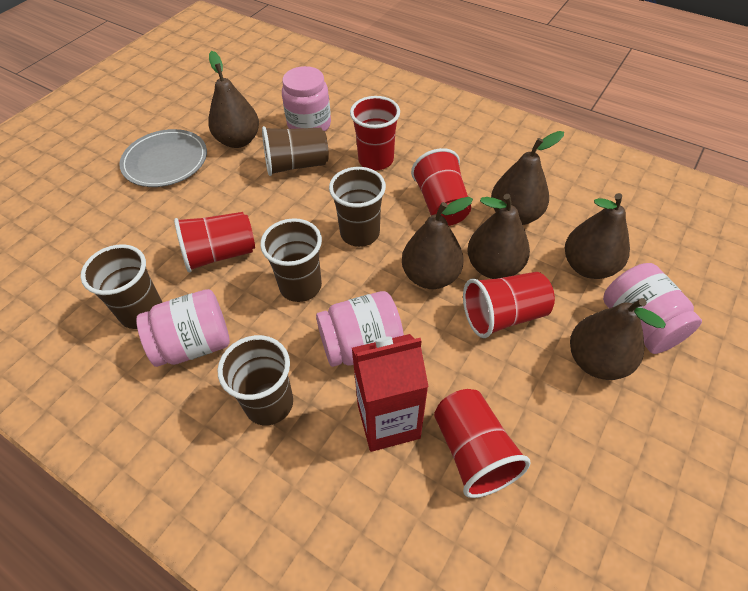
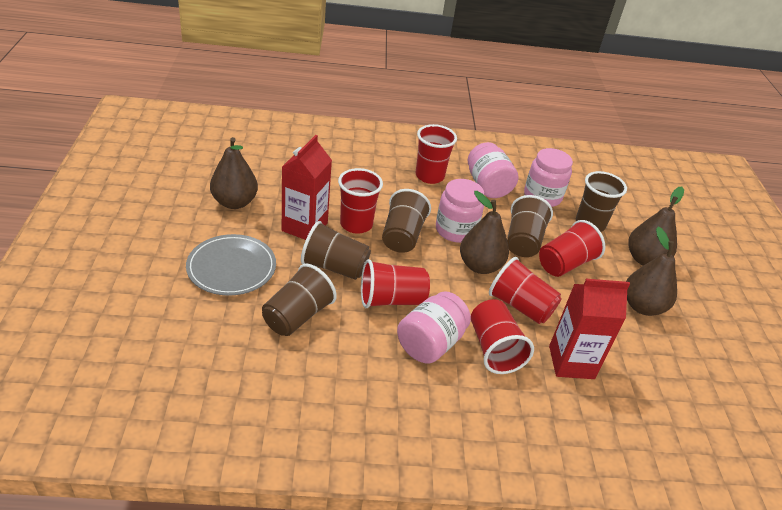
brown pear: [208,51,259,148] [402,197,473,289] [467,194,530,279] [491,131,564,225] [565,193,630,279] [570,298,666,380] = 6 -> [210,137,258,209] [460,191,509,274] [626,227,677,316] [628,187,684,266] = 4
red carton: [352,334,429,452] = 1 -> [282,135,332,240] [549,279,630,379] = 2
red cup: [174,212,255,272] [350,96,400,170] [411,148,471,226] [434,389,531,498] [463,272,555,338] = 5 -> [338,168,383,234] [361,259,430,308] [415,124,457,184] [471,299,534,374] [489,257,562,324] [539,220,605,277] = 6

